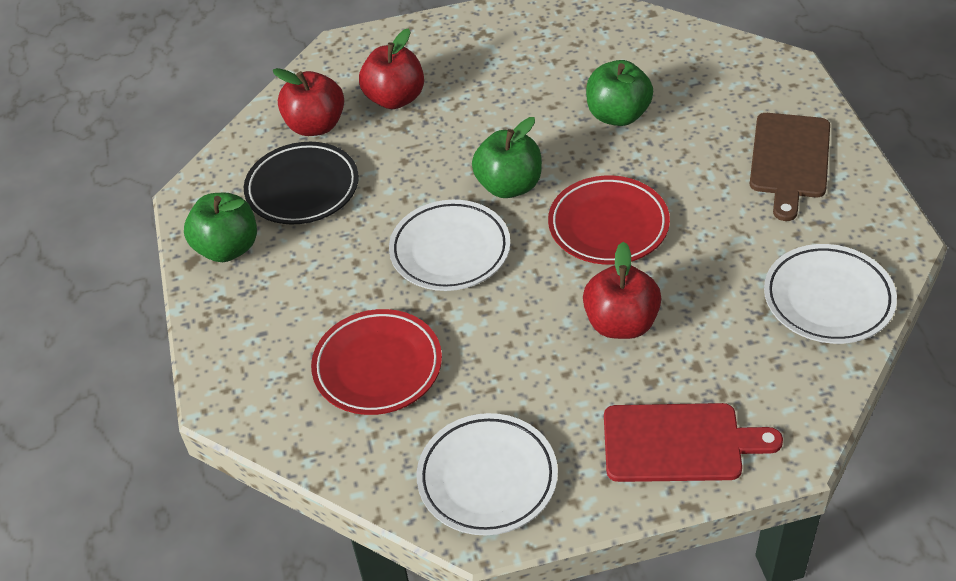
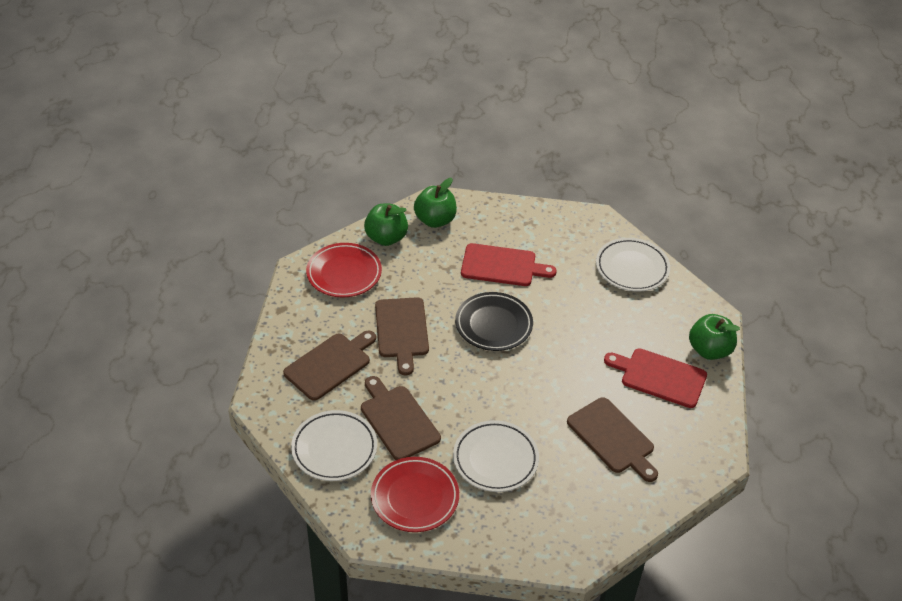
brown cutting board: [750,113,830,221] = 1 -> [283,331,376,401] [361,376,441,460] [375,297,429,375] [567,397,658,482] = 4
red apple: [273,68,344,136] [359,28,424,109] [583,242,662,339] = 3 -> none = 0
red cutting board: [604,403,783,482] = 1 -> [461,243,557,286] [604,348,707,408] = 2

